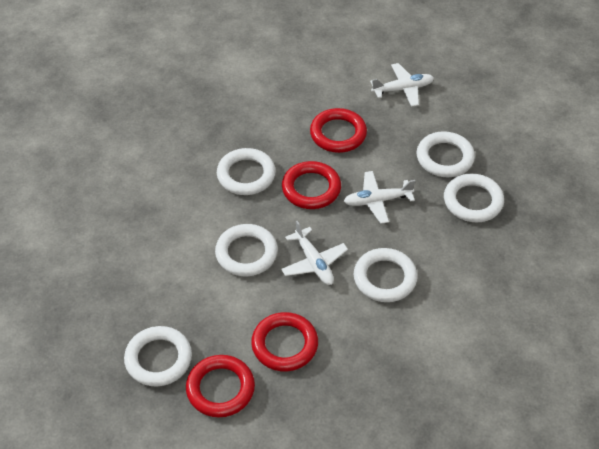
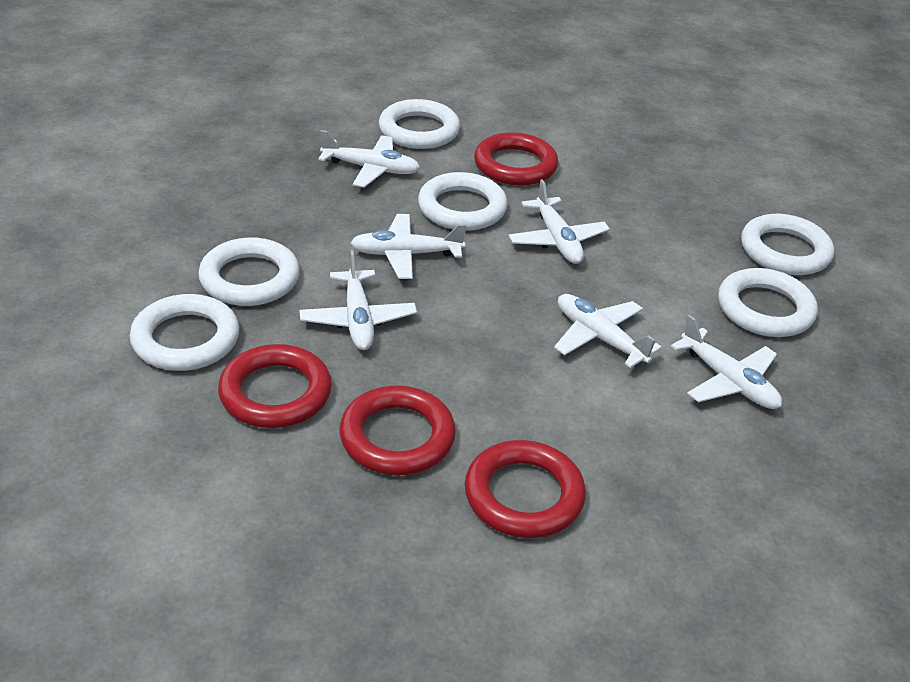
white plane: [281,221,348,285] [344,171,415,224] [370,63,434,107] = 3 -> [299,250,417,350] [318,130,420,188] [350,214,467,279] [508,179,610,264] [554,294,662,368] [671,315,782,409] = 6

